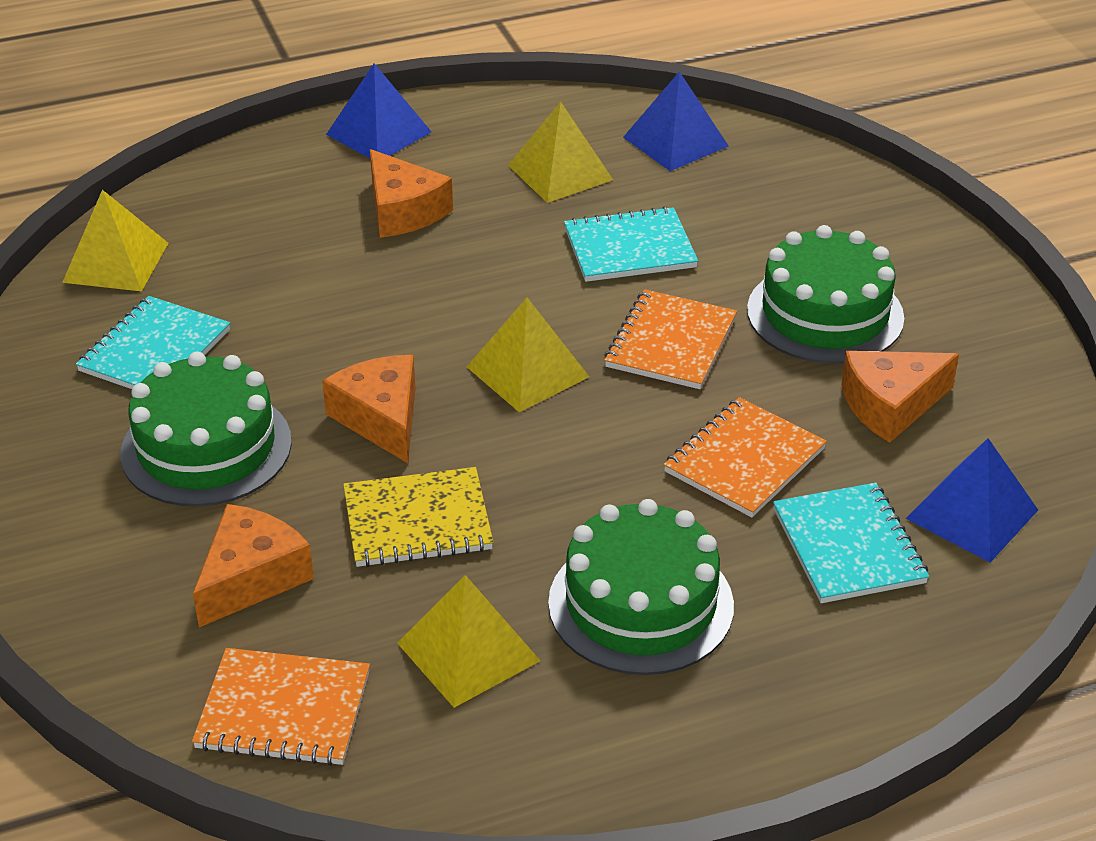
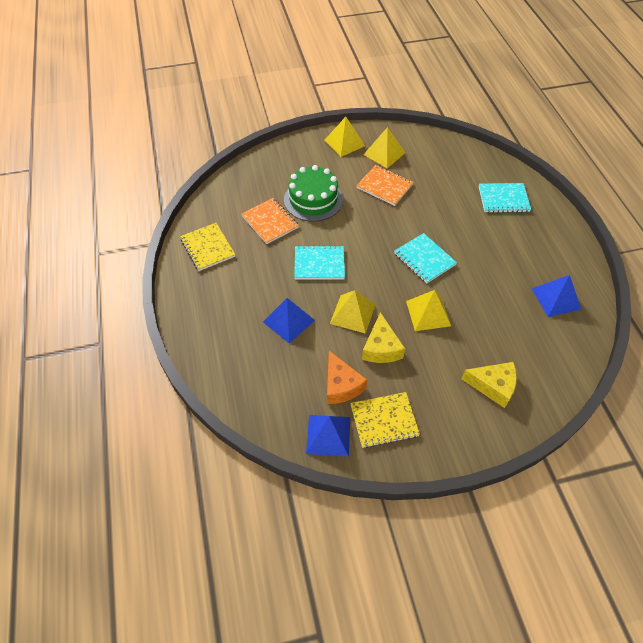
green cake: [120,351,292,507] [548,499,734,675] [747,225,904,364] = 3 -> [284,165,343,222] = 1
orange cheese: [193,504,314,627] [322,355,416,463] [370,149,453,238] [841,351,959,443] = 4 -> [327,351,367,404] = 1
orange notebook: [192,648,370,766] [604,289,737,389] [664,397,827,518] = 3 -> [241,198,299,244] [356,165,414,206] = 2
yellow cheese: none = 0 -> [362,312,405,363] [462,362,517,408] = 2
yellow notebook: [343,467,494,567] = 1 -> [180,223,235,271] [350,392,420,448] = 2

